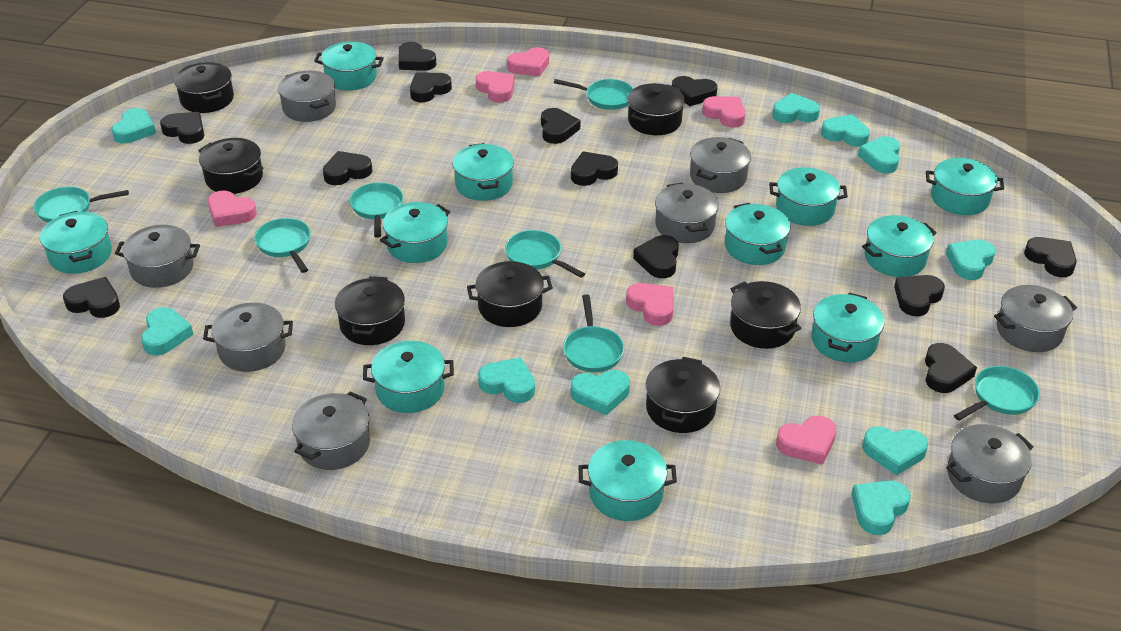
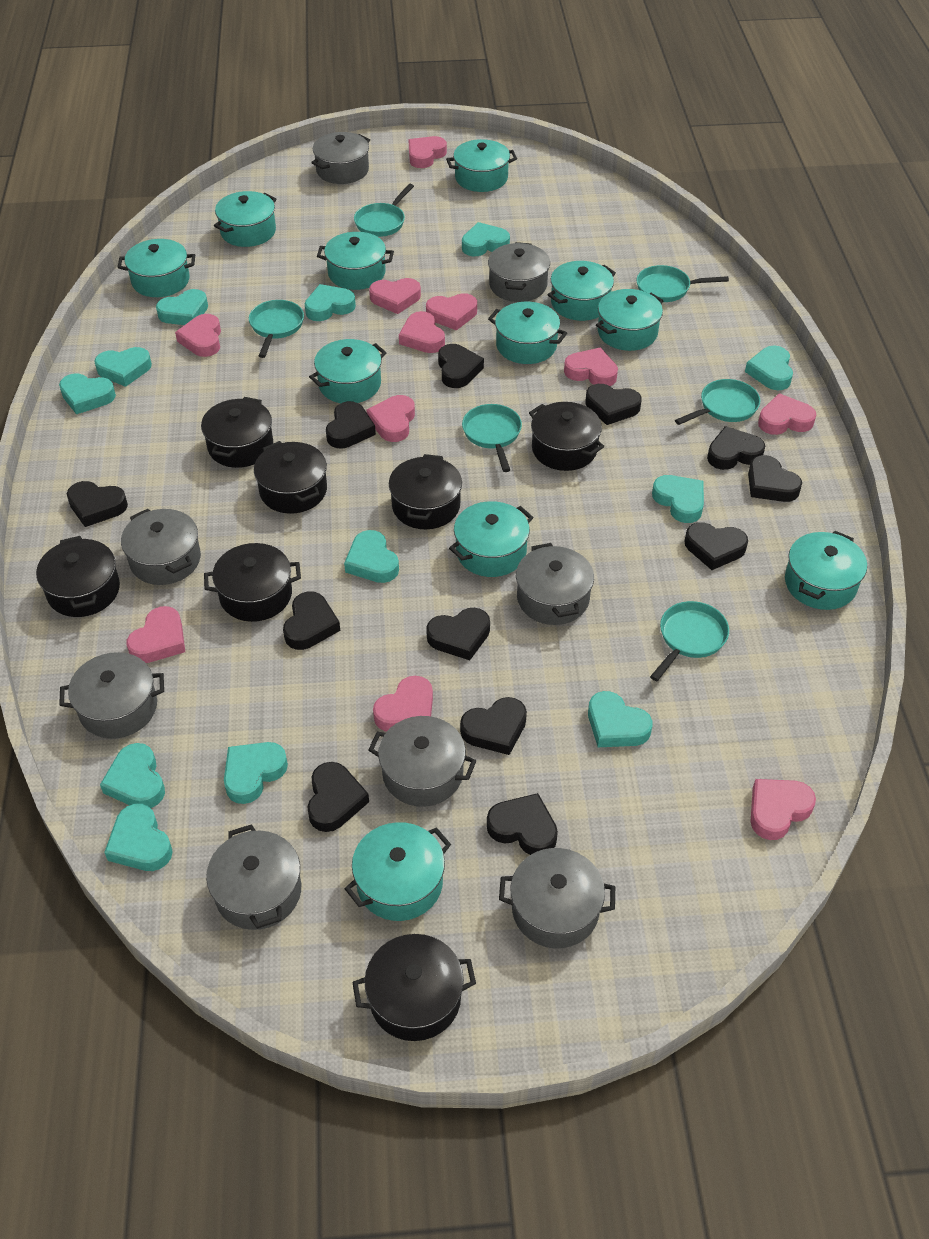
pink heart: [208,190,257,227] [476,71,514,103] [507,47,549,77] [626,283,674,326] [702,96,746,128] [776,415,837,465] = 6 -> [126,606,185,663] [175,314,221,357] [367,395,415,442] [369,278,421,314] [373,676,433,732] [399,311,445,353] [409,136,447,168] [426,293,477,330] [564,347,618,386] [750,779,816,840] [758,393,816,435] = 11
turquoise heart: [111,108,156,144] [141,307,194,356] [478,357,535,403] [571,370,630,416] [772,93,820,123] [821,114,870,147] [851,480,911,535] [858,136,900,173] [862,426,928,475] [946,239,996,280] = 10 -> [59,374,116,414] [94,347,152,387] [100,743,165,808] [104,804,173,871] [156,289,208,325] [224,742,288,804] [305,284,356,321] [344,530,399,583] [462,222,510,256] [588,691,652,747] [652,475,704,523] [745,345,793,390] = 12
turquoise pan: [34,187,129,223] [254,218,311,273] [349,182,404,238] [505,230,585,278] [554,79,634,110] [563,295,624,372] [954,366,1040,421] = 7 -> [249,300,304,358] [354,184,414,237] [462,404,522,472] [637,265,729,302] [650,601,729,681] [675,379,760,425] = 6

